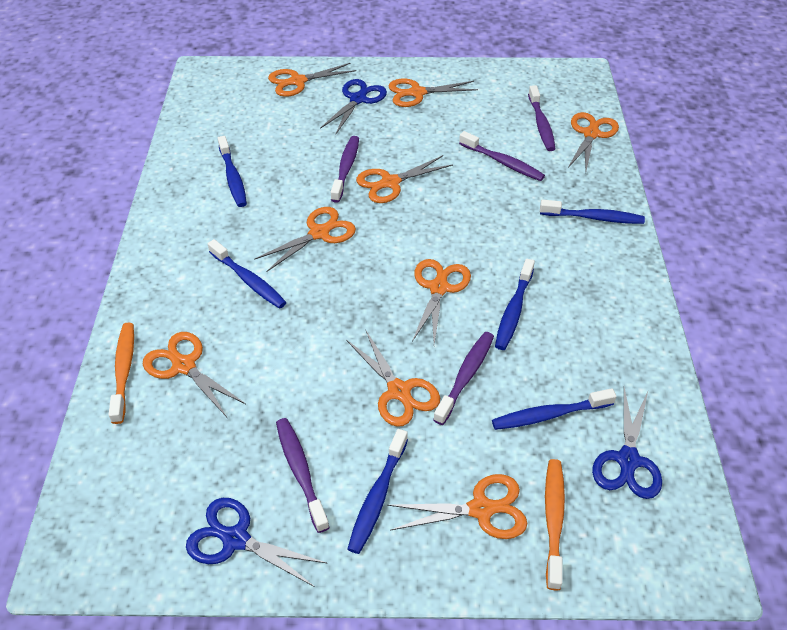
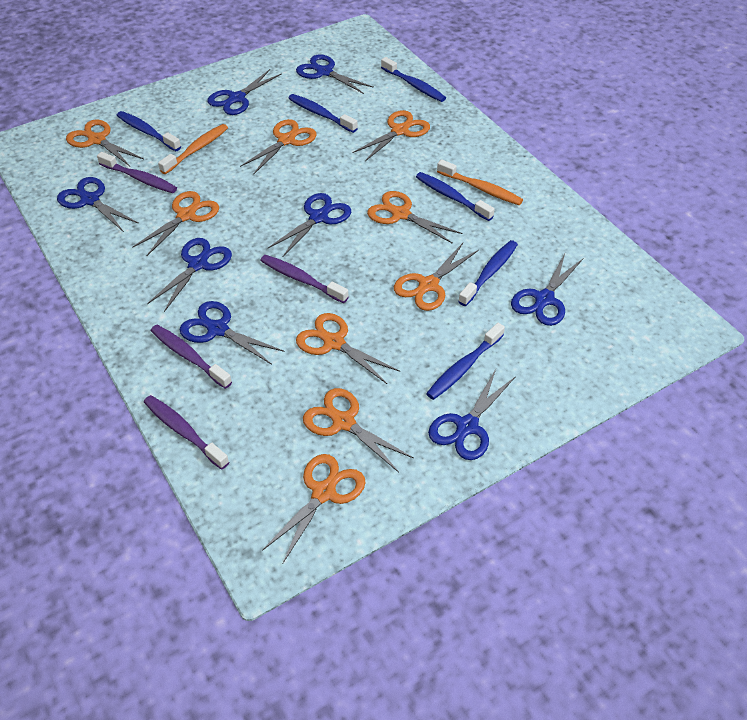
blue scissors: [186,498,327,587] [320,79,387,134] [592,387,662,499] = 3 -> [57,177,139,232] [147,238,232,312] [179,301,284,365] [207,69,282,115] [268,193,351,258] [296,54,374,94] [428,369,516,460] [511,253,583,326] = 8
purple toothbrush: [276,418,330,533] [331,136,359,203] [433,332,494,425] [459,131,545,181] [528,85,555,151] = 5 -> [97,152,177,193] [144,395,229,469] [151,325,232,389] [260,255,348,303] = 4

